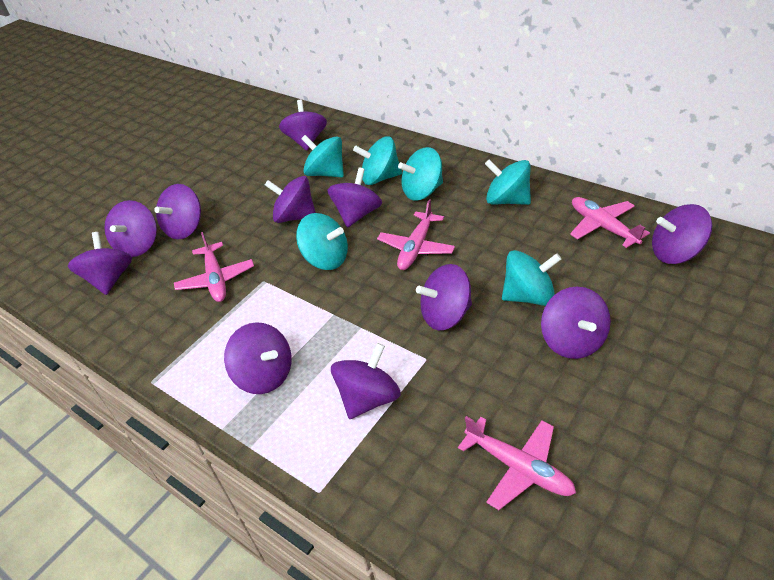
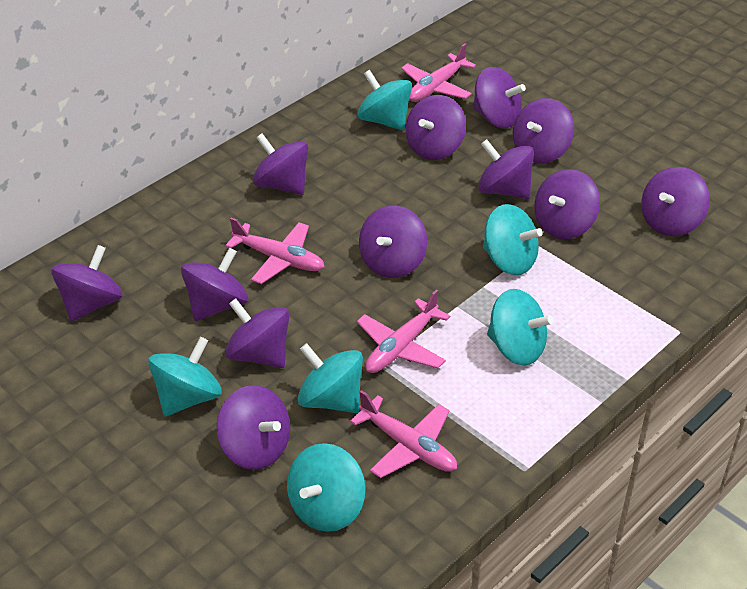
purple spinning top: [68,232,132,295] [104,200,157,257] [154,184,201,239] [224,322,292,394] [265,176,316,223] [279,100,327,150] [327,168,382,228] [331,343,401,419] [416,264,472,330] [541,286,611,359] [652,204,712,264] = 11 -> [51,245,123,322] [181,247,248,321] [216,385,290,470] [225,298,290,368] [253,133,309,195] [359,205,427,278] [406,95,466,160] [473,67,526,128] [478,139,534,199] [513,98,574,164] [534,169,600,239] [641,167,710,236] = 12

